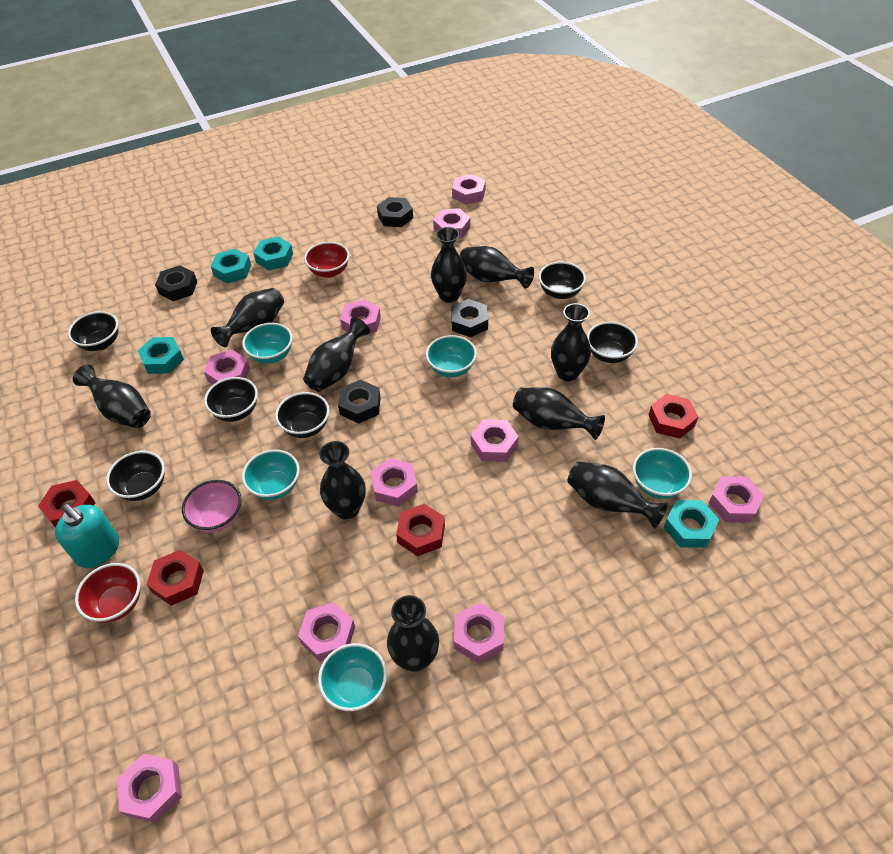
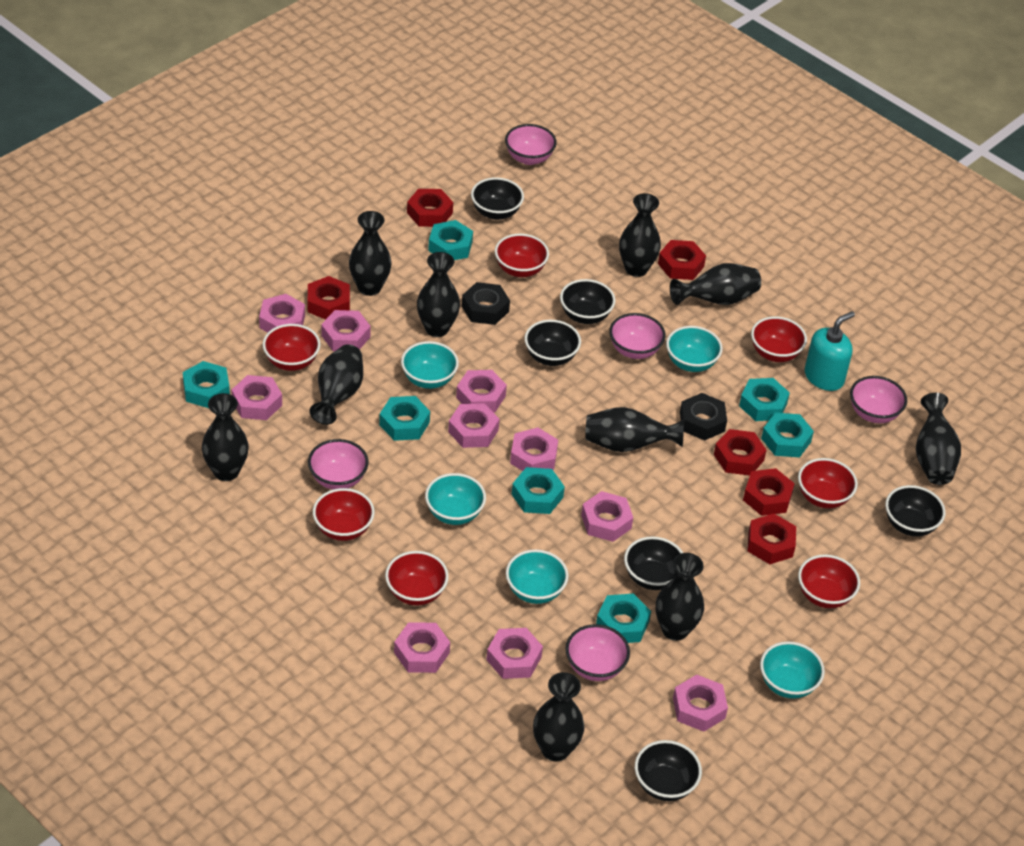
black nut: [155,265,197,301] [338,380,381,424] [377,197,413,227] [451,299,488,338] = 4 -> [462,282,510,325] [680,393,727,441] = 2
pink bowl: [182,480,242,532] = 1 -> [308,439,369,490] [505,124,557,165] [565,624,630,681] [609,313,666,359] [850,376,907,423] = 5
red bowl: [75,563,141,623] [304,242,350,278] = 2 -> [263,324,321,371] [313,488,375,541] [385,551,449,606] [495,234,549,277] [751,316,807,362] [798,458,858,509] [798,554,860,608] = 7
red nut: [38,480,96,528] [146,550,204,606] [396,504,445,556] [649,394,698,439] = 4 -> [308,276,350,320] [407,189,453,227] [658,240,706,280] [714,429,766,476] [743,468,795,516] [747,514,796,564] = 6
turquoise nut: [138,337,184,374] [211,249,251,284] [254,236,293,271] [664,500,719,548] = 4 -> [183,361,230,408] [379,396,430,441] [428,220,473,260] [512,467,565,514] [596,593,651,643] [739,378,790,421] [761,413,814,457] = 7

